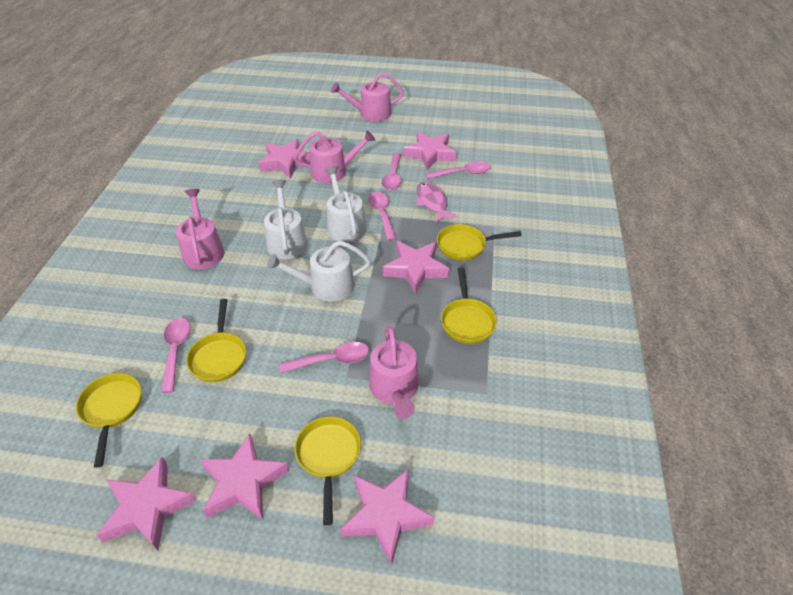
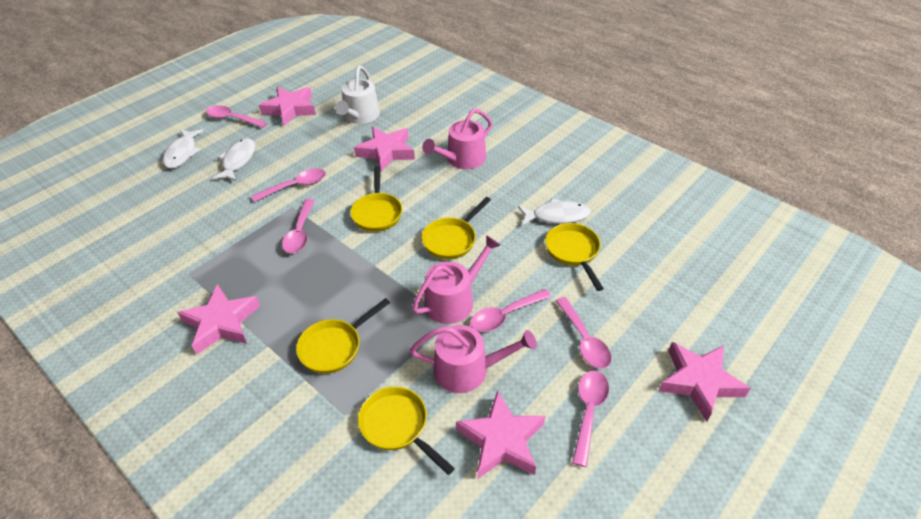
pink fish: [416,182,458,223] = 1 -> none = 0
pink spoon: [161,318,190,393] [279,342,369,373] [368,192,397,241] [382,153,402,190] [426,161,491,179] = 5 -> [206,105,267,128] [252,168,326,202] [282,199,315,253] [470,289,551,332] [555,297,612,369] [572,371,609,467] = 6
pink star: [97,457,197,551] [200,433,289,520] [259,139,310,179] [340,469,434,565] [383,241,450,294] [403,131,457,170] = 6 -> [177,284,260,354] [259,87,316,126] [354,127,415,172] [456,390,545,479] [659,342,751,421] = 5
pink watering can: [176,189,225,269] [293,130,375,183] [331,72,404,121] [369,325,419,419] = 4 -> [410,325,537,393] [412,235,500,324] [422,109,492,169] = 3
white fish: none = 0 -> [163,129,203,169] [212,138,255,181] [518,198,591,226] = 3
white watering can: [264,180,307,259] [267,241,371,302] [325,166,367,242] = 3 -> [335,66,380,124] = 1

